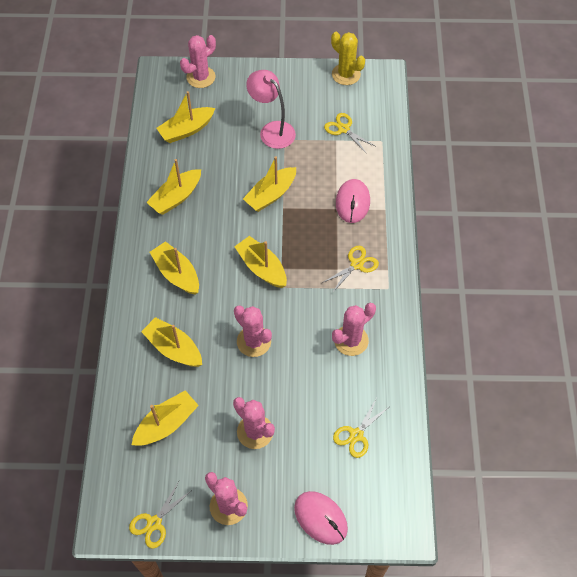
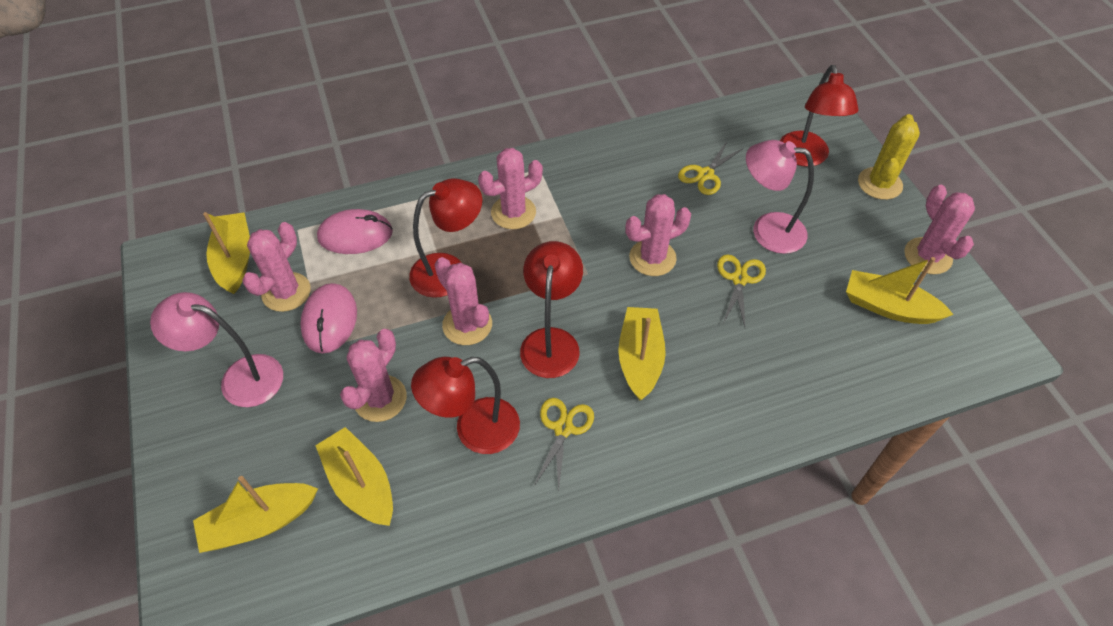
pink cactus: [180,35,216,88] [205,472,248,525] [233,397,275,449] [234,305,272,357] [332,303,376,356] = 5 -> [242,222,311,312] [340,329,407,422] [435,257,492,345] [478,148,543,229] [625,194,691,276] [904,185,975,274] = 6
pink lamp: [246,70,296,149] = 1 -> [150,292,283,407] [746,140,814,254] = 2
red lamp: none = 0 -> [409,179,482,298] [411,357,520,454] [520,241,583,378] [780,65,858,167] = 4
yellow boat: [132,390,199,446] [141,317,202,367] [146,159,201,215] [150,241,199,295] [156,91,215,143] [234,236,287,288] [243,156,296,212] = 7 -> [193,476,318,553] [203,212,250,294] [315,427,393,526] [618,307,666,401] [846,257,954,324] = 5
yellow scissors: [129,481,191,548] [322,246,379,293] [324,113,375,154] [333,398,389,458] = 4 -> [534,398,594,493] [678,140,744,195] [717,255,766,327] = 3

